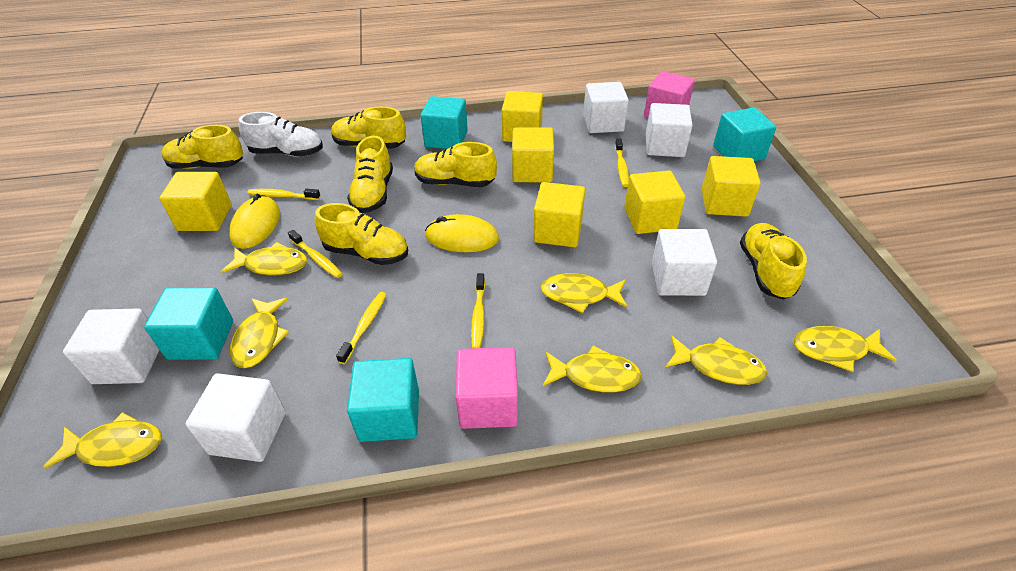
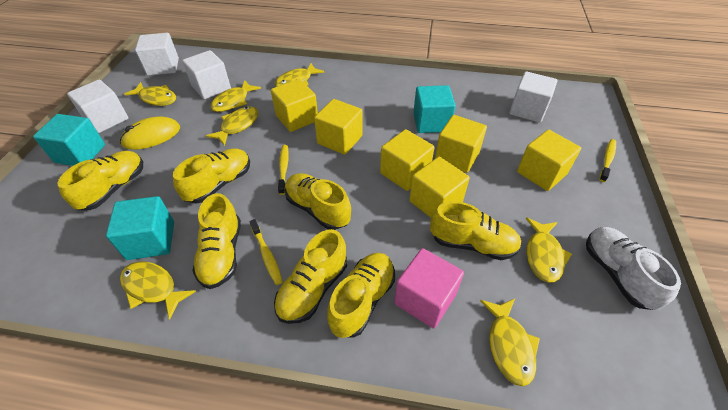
pink cube: [455,347,518,429] [644,71,695,118] = 2 -> [394,248,464,329] = 1
turquoise cube: [144,287,233,360] [347,358,419,442] [420,96,468,149] [713,107,776,161] = 4 -> [33,114,105,166] [106,196,174,260] [413,85,456,133] = 3
white cube: [63,308,160,384] [186,373,286,462] [583,82,629,133] [646,103,693,157] [652,229,717,296] = 5 -> [67,80,128,133] [135,33,179,76] [182,50,231,99] [509,71,557,123] = 4
yellow mouse: [229,194,280,249] [425,214,499,252] = 2 -> [120,116,180,150] = 1
yellow shoe: [162,125,243,169] [314,203,408,265] [331,106,406,149] [347,136,393,213] [414,142,497,187] [740,223,807,300] = 6 -> [58,151,143,210] [173,148,250,203] [192,193,241,289] [274,229,347,324] [285,173,351,230] [327,253,395,338] [430,201,522,260] = 7
yellow toothbrush: [247,189,321,200] [288,230,343,278] [336,292,387,364] [471,273,485,348] [615,138,629,187] = 5 -> [250,219,283,285] [278,145,289,195] [599,139,616,182] = 3

